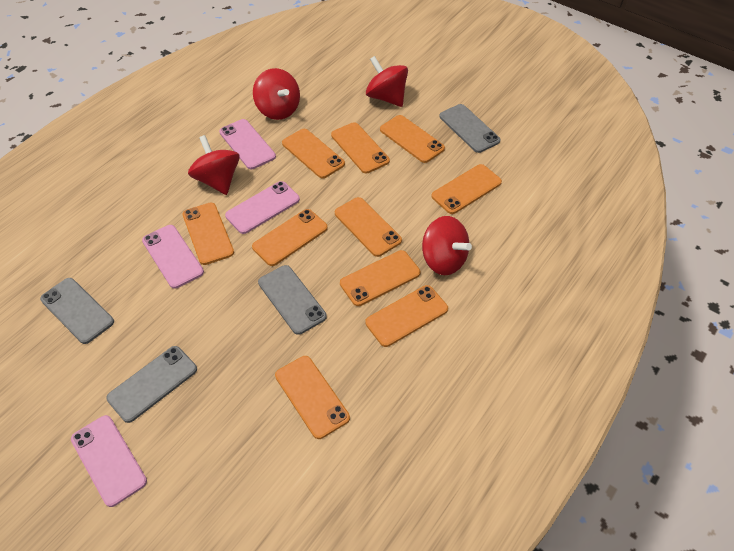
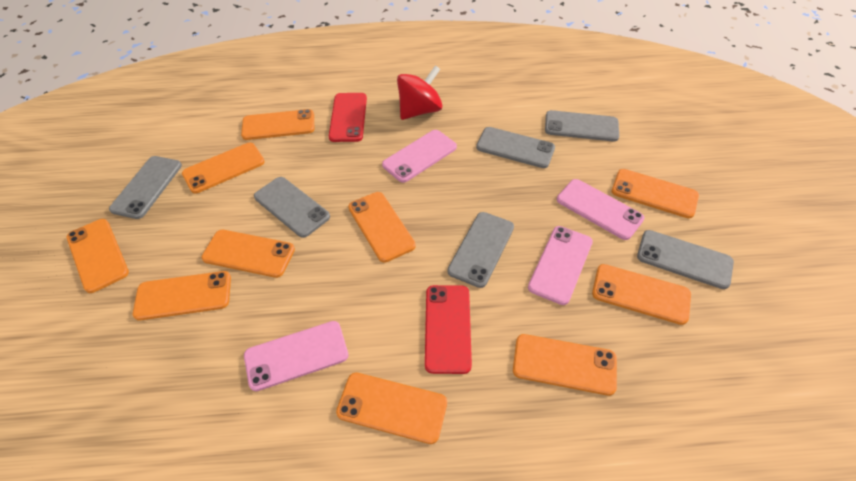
grey phone: [40,278,114,344] [106,346,197,423] [258,265,327,335] [439,104,500,153] = 4 -> [109,156,182,219] [254,177,330,238] [447,212,514,288] [476,127,555,168] [545,110,619,142] [637,230,734,289] = 6
red phone: none = 0 -> [329,93,367,142] [425,285,472,374] = 2
red spinning top: [188,135,240,195] [253,68,300,120] [366,56,408,107] [422,216,472,275] = 4 -> [397,65,443,120] = 1

